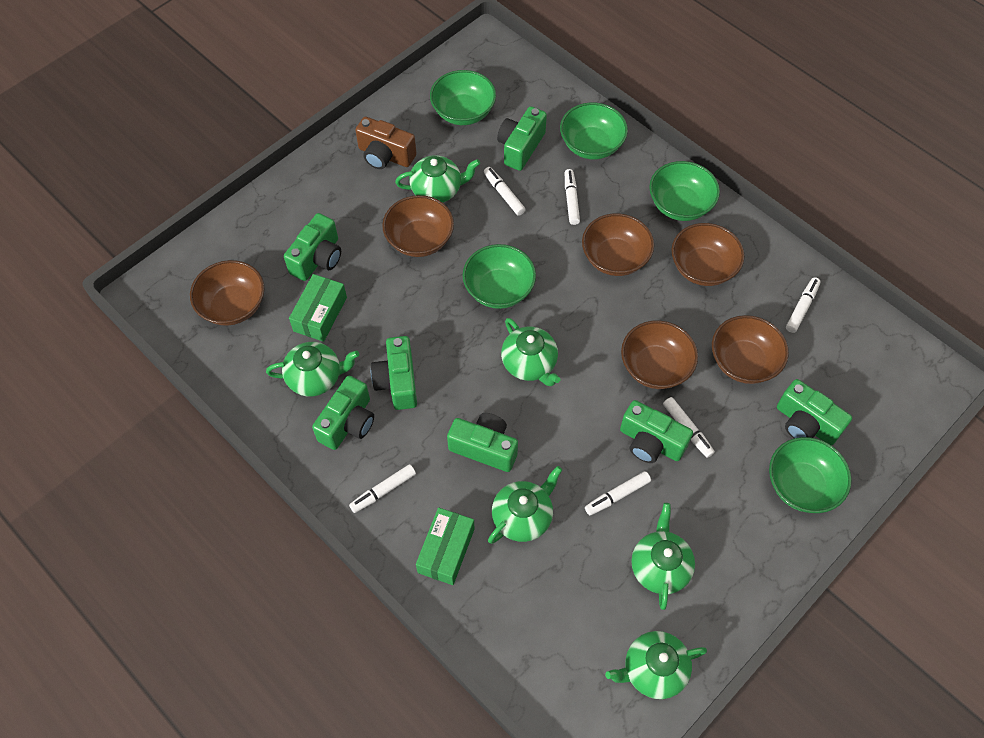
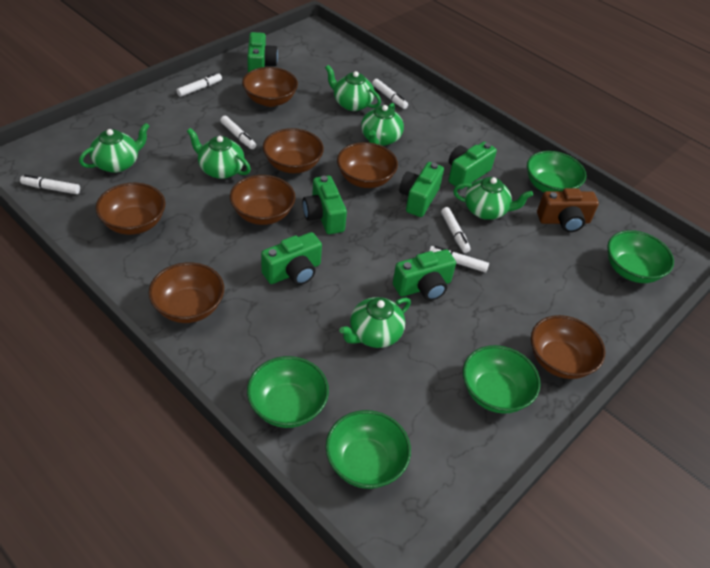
brown bowl: [190,260,265,326] [382,195,454,257] [582,213,654,276] [621,321,698,389] [671,223,745,286] [712,315,789,384] = 6 -> [96,183,165,235] [149,262,224,323] [230,175,296,225] [242,67,298,107] [263,128,324,173] [337,142,398,188] [531,315,605,379] = 7
green box: [289,274,347,342] [416,508,475,585] = 2 -> none = 0
green camera: [284,213,341,281] [312,376,374,450] [371,336,417,410] [447,413,518,472] [497,106,547,171] [620,400,693,463] [777,379,852,445] = 7 -> [247,32,278,72] [261,232,322,285] [303,176,347,234] [393,249,456,301] [399,162,444,217] [448,142,497,190] = 6

